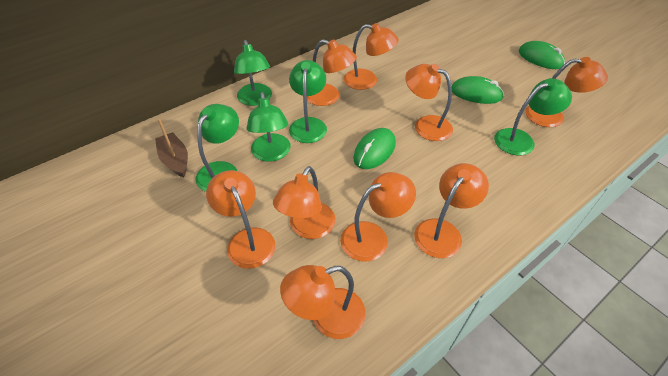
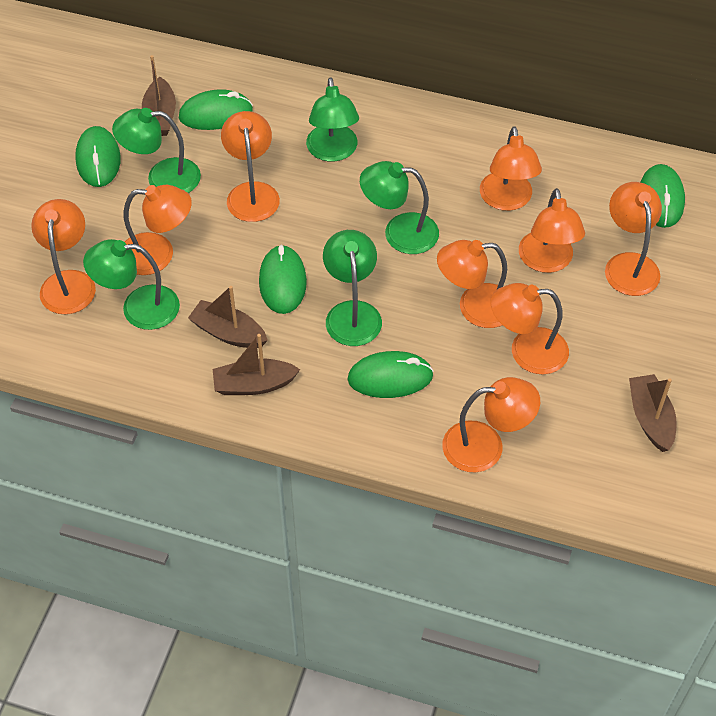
brown boat: [155,119,188,177] = 1 -> [142,55,176,136] [188,286,268,348] [213,334,300,395] [629,374,677,452] = 4
green mouse: [353,128,396,169] [452,76,504,104] [519,41,565,69] = 3 -> [75,126,121,187] [179,89,253,130] [259,245,307,314] [348,351,434,398] [640,164,685,228] = 5

